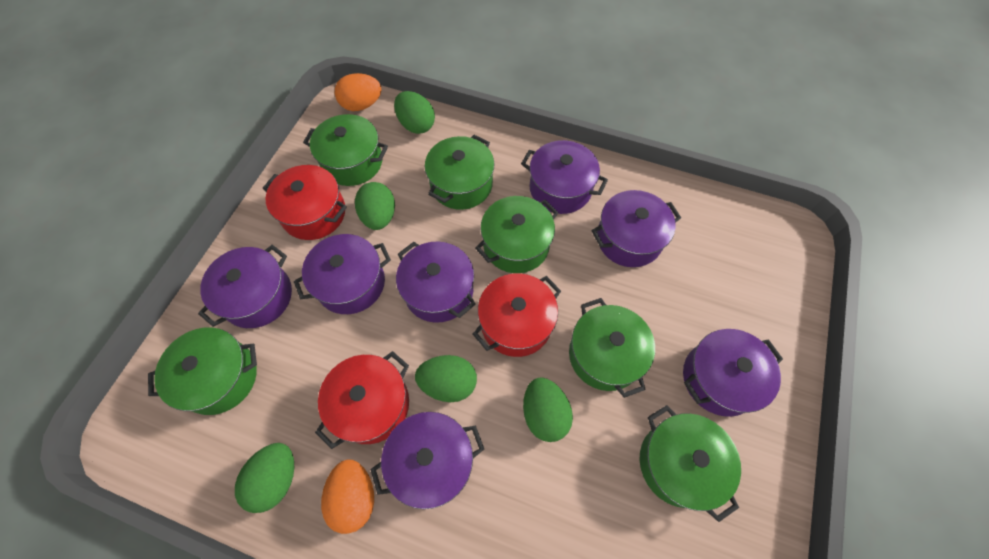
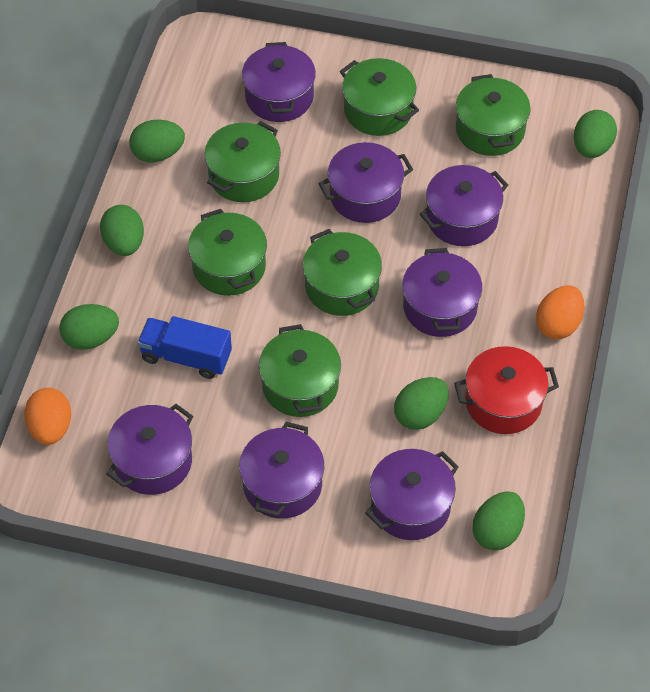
blue truck: none = 0 -> [137,316,232,379] = 1
green egg: [235,443,294,513] [355,182,395,230] [394,91,435,134] [415,355,477,402] [523,377,573,442] = 5 -> [59,304,119,350] [100,205,144,256] [129,120,185,162] [394,377,449,430] [473,491,525,551] [574,110,617,158] = 6
red pot: [263,165,347,240] [315,351,409,449] [473,273,561,357] = 3 -> [454,346,559,434] = 1

